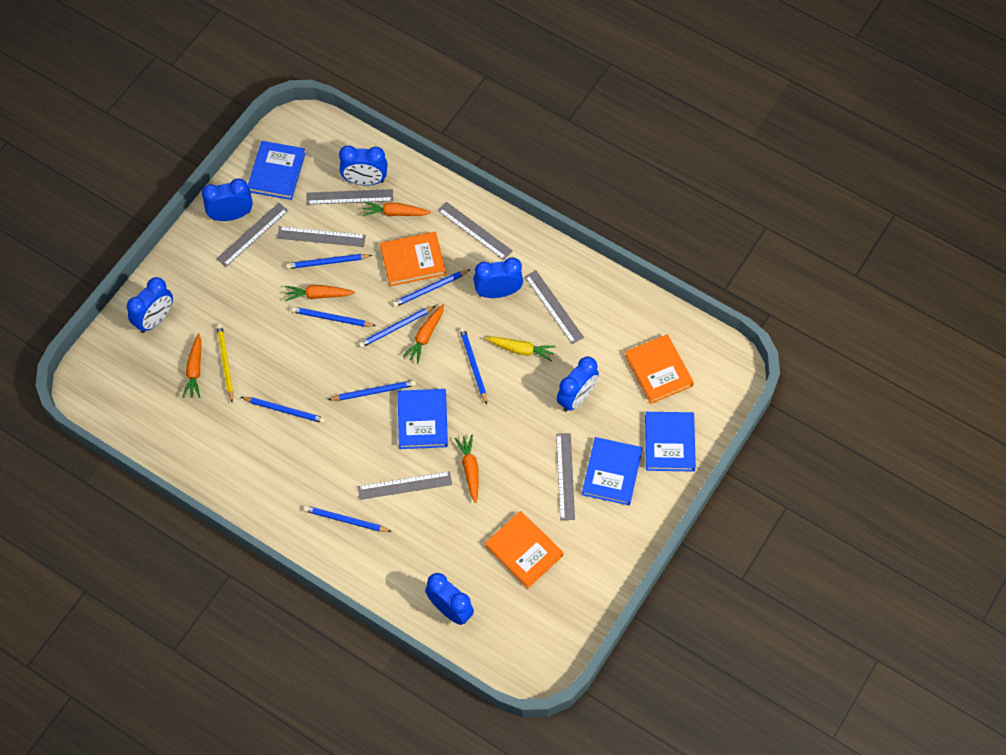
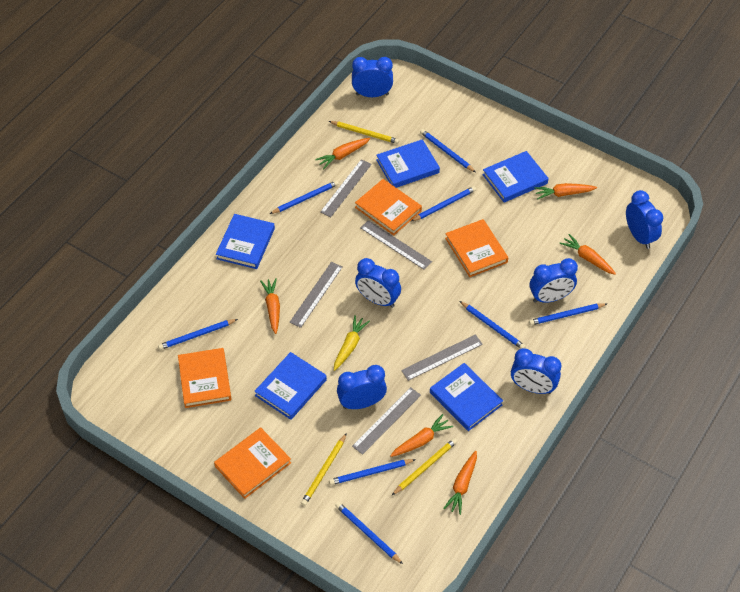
blue book: [248,141,306,200] [398,389,448,449] [582,437,642,505] [645,412,696,472] = 4 -> [216,214,275,269] [254,352,327,420] [376,139,440,188] [430,363,503,431] [482,151,549,202] = 5
grey ruler: [217,203,288,267] [277,226,366,247] [306,189,393,205] [358,471,452,500] [438,202,513,260] [525,271,584,344] [556,433,575,520] = 7 -> [289,262,342,328] [320,159,372,217] [352,387,421,455] [361,220,432,270] [401,334,483,381] = 5
orange book: [380,232,446,286] [485,511,563,588] [625,334,694,404] = 3 -> [178,348,231,408] [214,427,291,499] [355,179,422,236] [445,219,508,277] = 4
orange carrot: [182,333,201,398] [285,285,355,301] [362,201,431,216] [403,304,444,364] [455,435,479,503] = 5 -> [260,278,280,334] [315,138,370,169] [390,414,453,457] [443,451,477,515] [534,183,597,200] [559,234,616,275] = 6
yellow pencil: [216,324,233,402] = 1 -> [301,433,347,506] [329,121,399,144] [392,438,457,495] = 3

